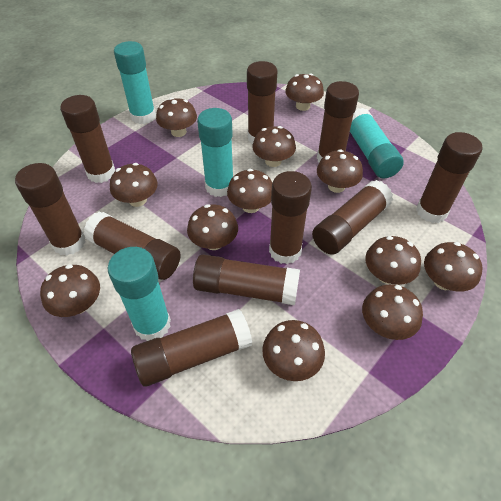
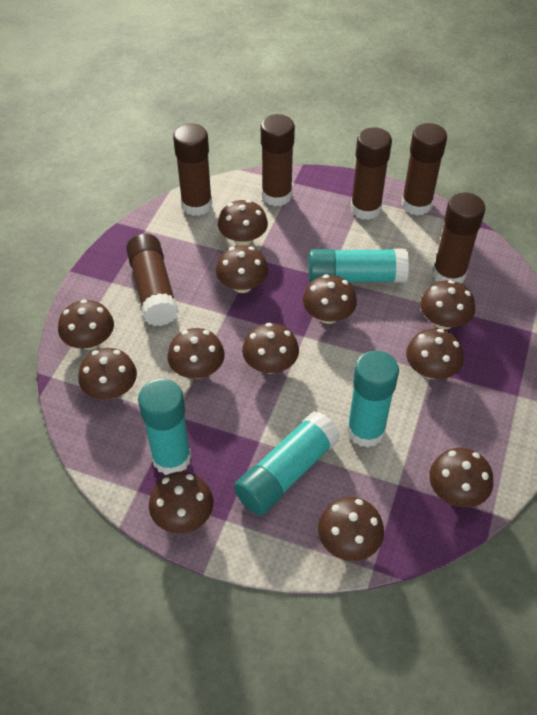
brown glue stick: [15,163,85,256] [60,95,115,183] [84,211,181,280] [131,309,252,387] [193,254,300,305] [247,61,278,144] [269,171,312,264] [312,180,393,255] [317,81,359,162] [416,132,482,223] = 10 -> [126,233,179,326] [173,124,212,216] [261,114,295,206] [351,127,392,220] [401,123,447,216] [433,193,486,283] = 6

